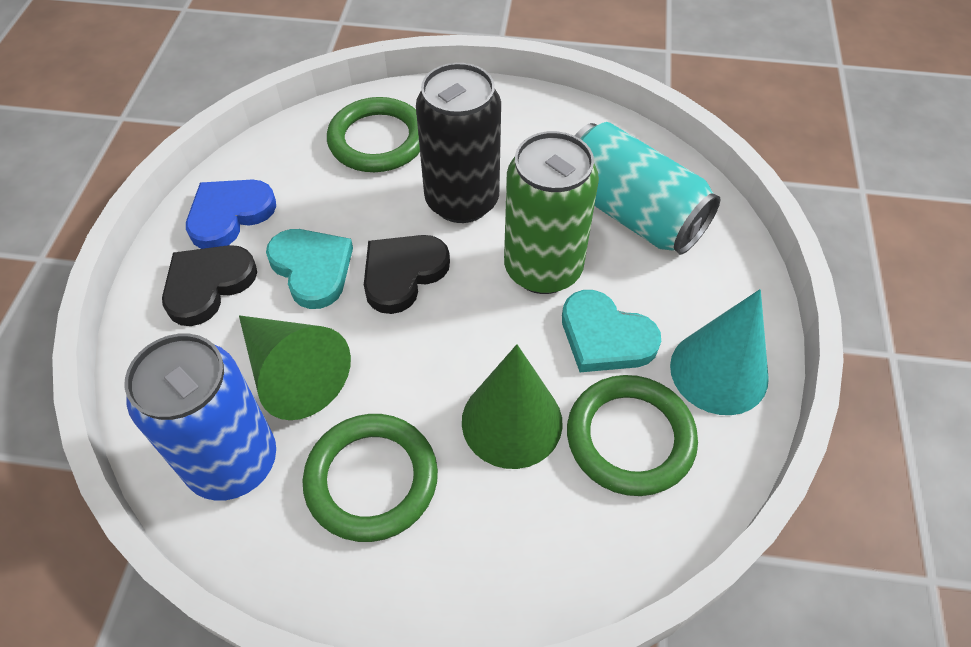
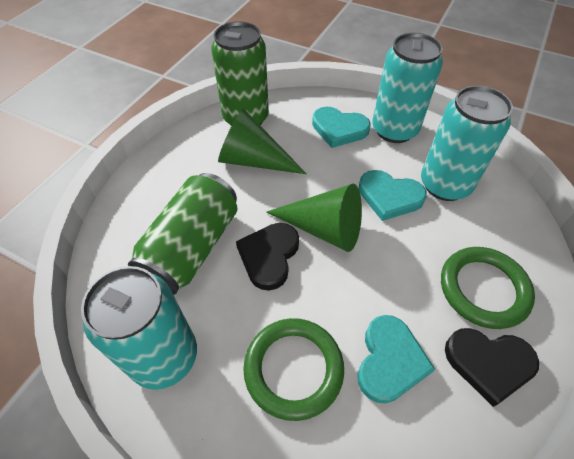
black can: [416,63,501,223] = 1 -> none = 0
blue can: [125,333,276,501] = 1 -> none = 0
blue heart: [186,180,276,249] = 1 -> none = 0
green can: [504,131,599,294] = 1 -> [128,173,237,295] [211,21,269,126] = 2
green ring: [303,414,438,542] [327,97,420,172] [567,375,698,496] = 3 -> [243,318,344,421] [441,247,535,329] = 2
turquoise can: [575,122,720,255] = 1 -> [81,266,197,390] [372,33,443,143] [421,85,513,201] = 3
turquoise cone: [670,289,769,415] = 1 -> none = 0
turquoise heart: [266,229,353,309] [562,290,661,372] = 2 -> [312,107,371,148] [357,315,435,403] [359,170,427,221] = 3

